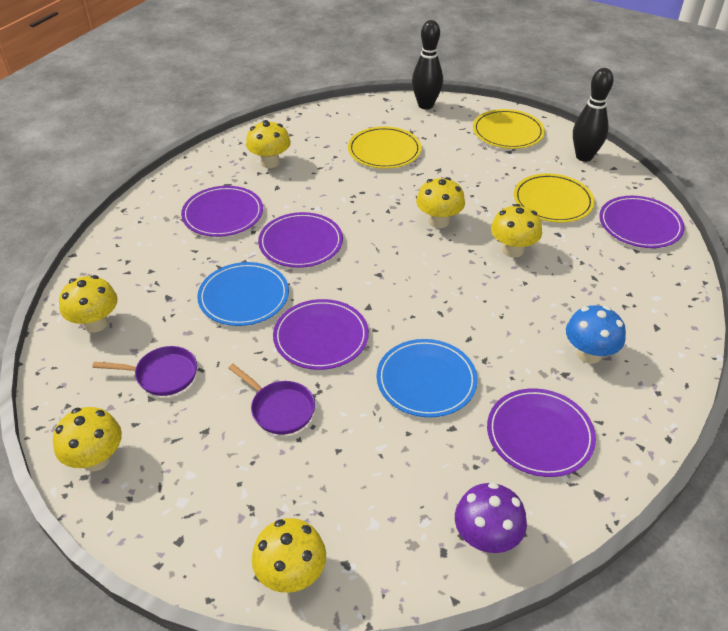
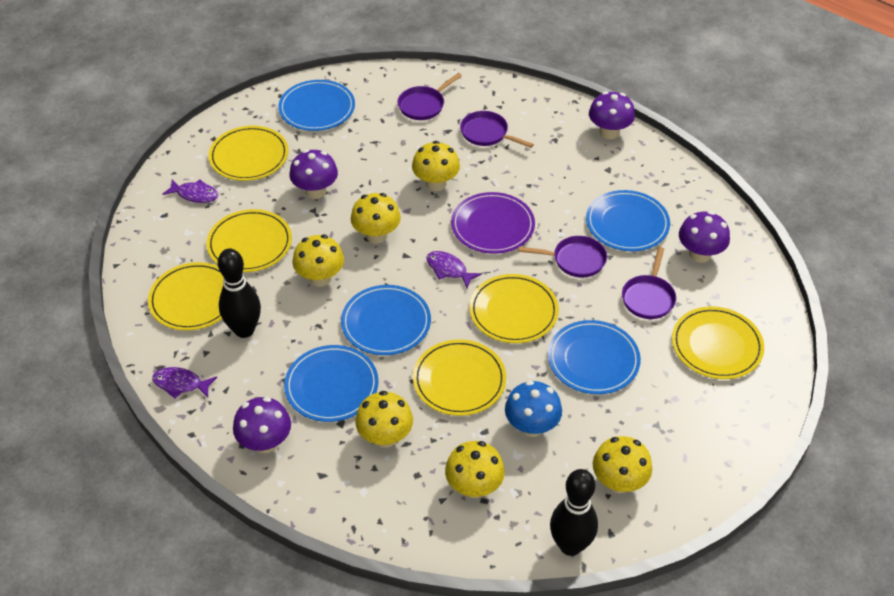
blue plate: [197,262,289,326] [377,339,478,417] = 2 -> [278,80,355,131] [284,345,379,422] [341,285,431,355] [548,320,641,394] [586,190,670,251] = 5
purple fish: none = 0 -> [152,367,217,398] [162,179,218,203] [426,251,482,288] = 3
purple mushroom: [455,482,527,553] = 1 -> [233,397,291,453] [289,149,338,199] [589,91,635,139] [679,211,730,263] = 4
purple pan: [92,346,197,396] [228,364,315,435] = 2 -> [398,73,462,120] [460,111,534,148] [518,236,607,278] [622,247,676,319] = 4
purple plate: [181,186,263,237] [258,212,343,268] [273,299,369,370] [487,388,596,477] [599,196,685,248] = 5 -> [451,192,535,254] = 1
yellow plate: [348,126,421,169] [473,109,545,149] [514,173,595,223] = 3 -> [148,262,224,331] [206,209,292,272] [208,126,289,181] [413,339,506,416] [469,274,559,343] [672,306,764,379] = 6

